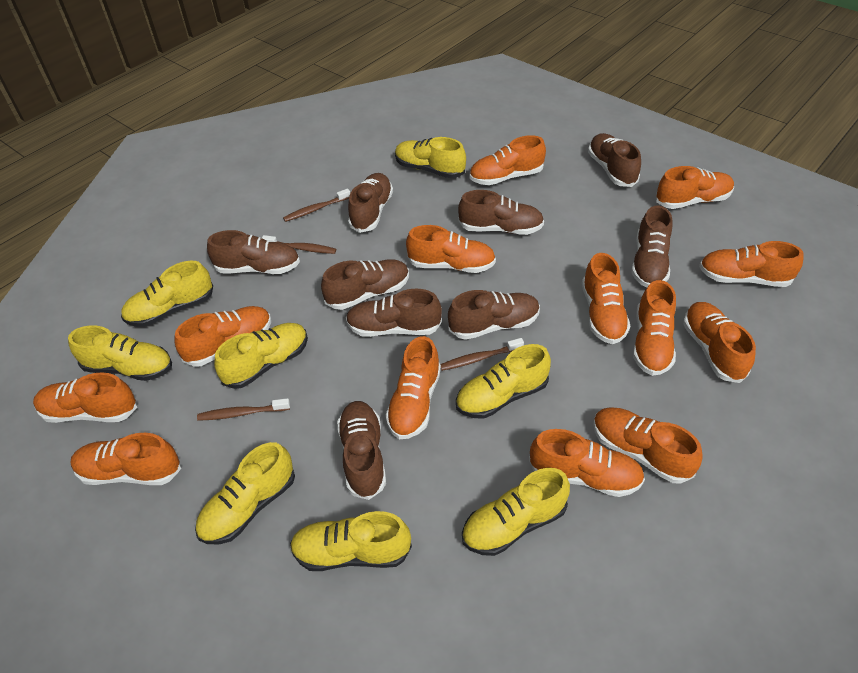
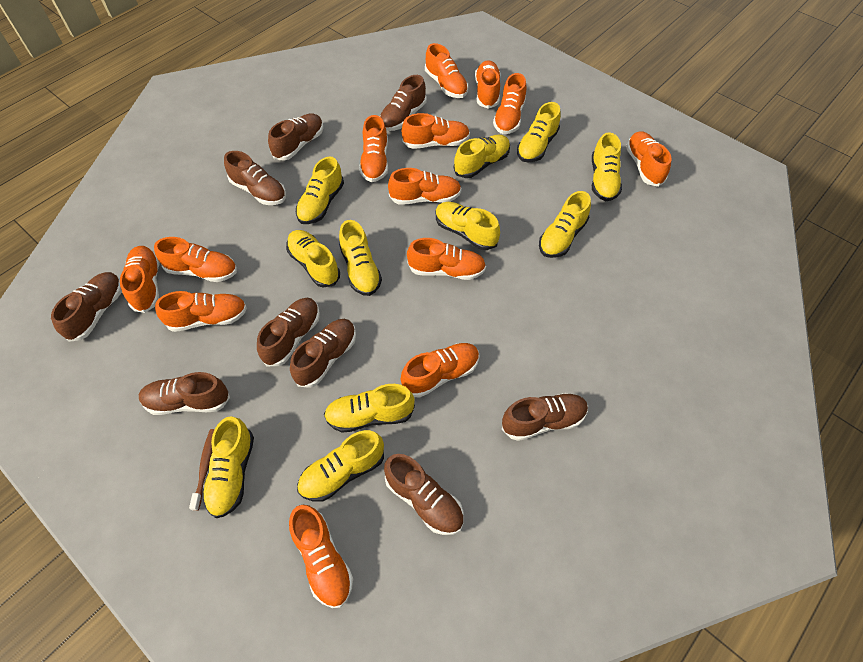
brown toothbrush: [197,398,290,421] [262,235,336,254] [283,189,350,222] [440,338,524,371] = 4 -> [189,429,215,511] = 1
yellow shoe: [68,326,172,381] [121,261,213,327] [195,442,295,544] [214,323,308,389] [290,511,412,571] [395,137,466,178] [456,344,551,419] [462,468,570,556] = 8 -> [202,416,254,518] [286,230,340,287] [296,156,344,224] [297,430,384,502] [324,384,415,433] [339,220,382,296] [436,202,500,250] [454,135,510,178] [517,102,561,162] [539,191,591,258] [592,132,622,201] = 11

